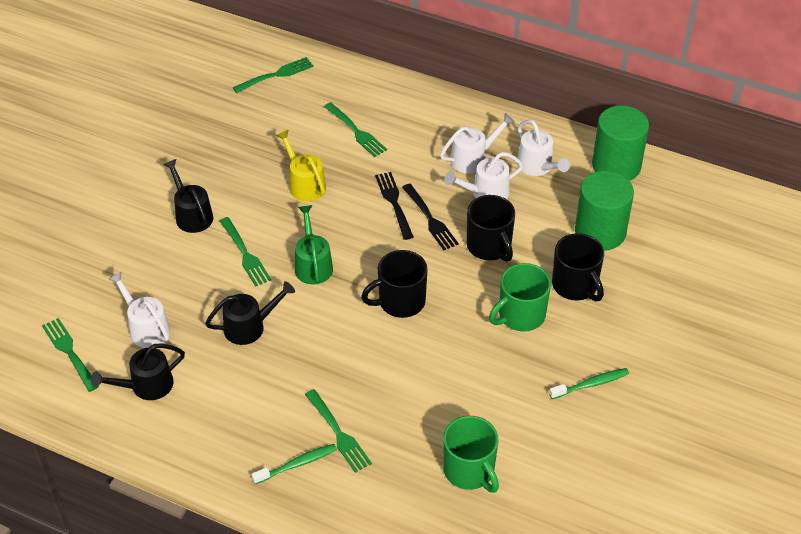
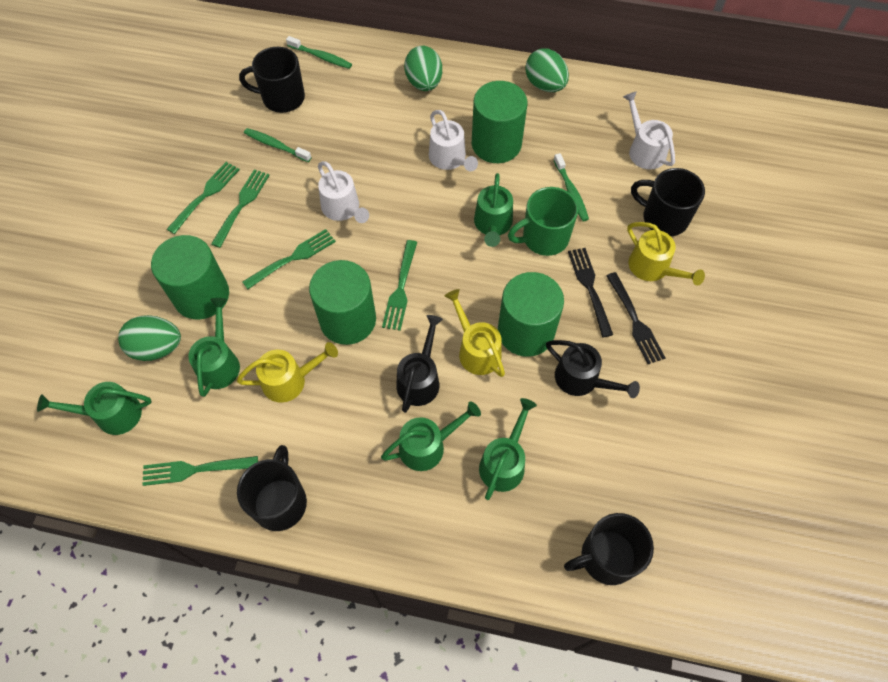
black mug: [361,250,427,318] [467,195,515,262] [552,233,604,302] = 3 -> [237,445,307,531] [239,47,305,113] [564,513,654,585] [631,168,705,236] = 4
black watering can: [91,344,185,400] [163,159,213,233] [205,281,295,345] = 3 -> [396,315,443,413] [546,340,640,398] = 2
green cylinder: [575,171,634,251] [592,106,649,181] = 2 -> [151,235,229,320] [309,260,376,345] [472,81,527,163] [498,272,564,357] = 4
green egg: none = 0 -> [118,315,181,361] [404,46,442,91] [525,48,569,92] = 3
green mug: [443,416,499,493] [489,263,551,331] = 2 -> [508,187,578,256] = 1
green toothbrush: [252,444,337,484] [549,368,629,399] = 2 -> [244,128,311,162] [286,36,352,69] [554,153,589,221] = 3
green watering can: [295,205,333,285] = 1 -> [37,382,151,435] [188,298,240,397] [381,401,481,471] [474,173,513,247] [479,398,537,500] = 5
white watering can: [108,271,170,348] [440,113,515,174] [444,152,523,199] [517,120,570,176] = 4 -> [318,161,369,223] [429,110,478,171] [623,91,675,169] = 3
yellow watering can: [276,130,326,201] = 1 -> [237,342,338,403] [445,289,505,377] [627,222,705,286] = 3

